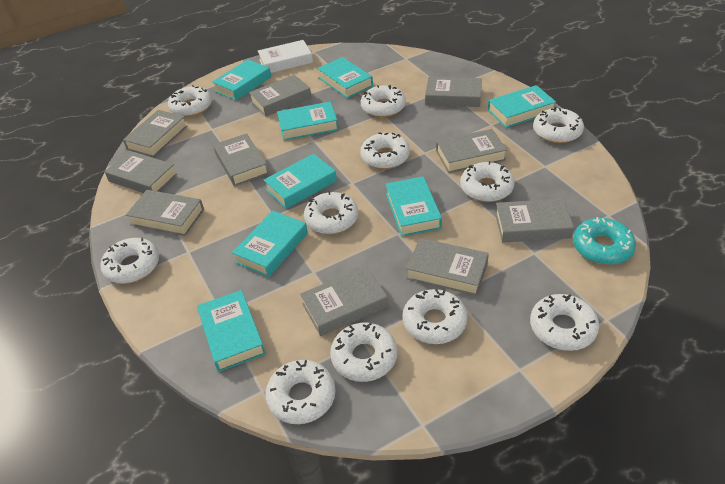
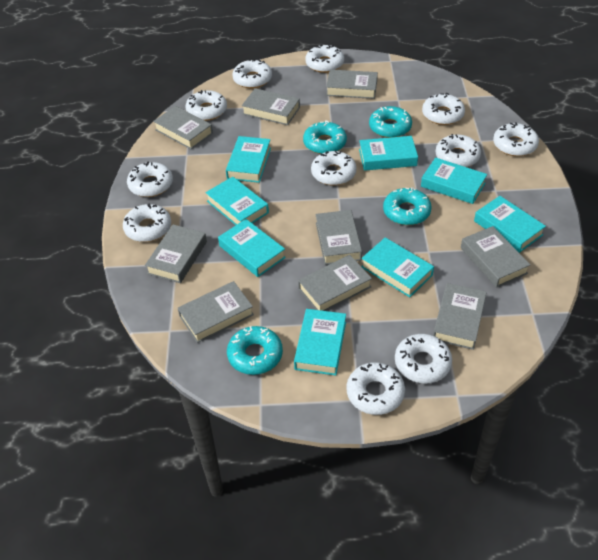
grey book: [104,151,177,193] [123,110,187,157] [126,190,204,236] [213,133,269,186] [249,75,312,117] [300,266,388,336] [406,238,489,296] [425,77,482,107] [436,129,507,173] [495,199,574,243] = 10 -> [145,225,207,283] [153,106,213,149] [178,281,254,343] [242,88,300,125] [298,255,372,311] [315,210,362,265] [326,70,378,99] [433,283,487,350] [461,226,530,288] = 9
turquoise donut: [573,217,636,265] = 1 -> [227,326,283,375] [303,121,347,154] [369,106,412,138] [383,187,432,225] = 4
white book: [258,40,313,73] = 1 -> none = 0

